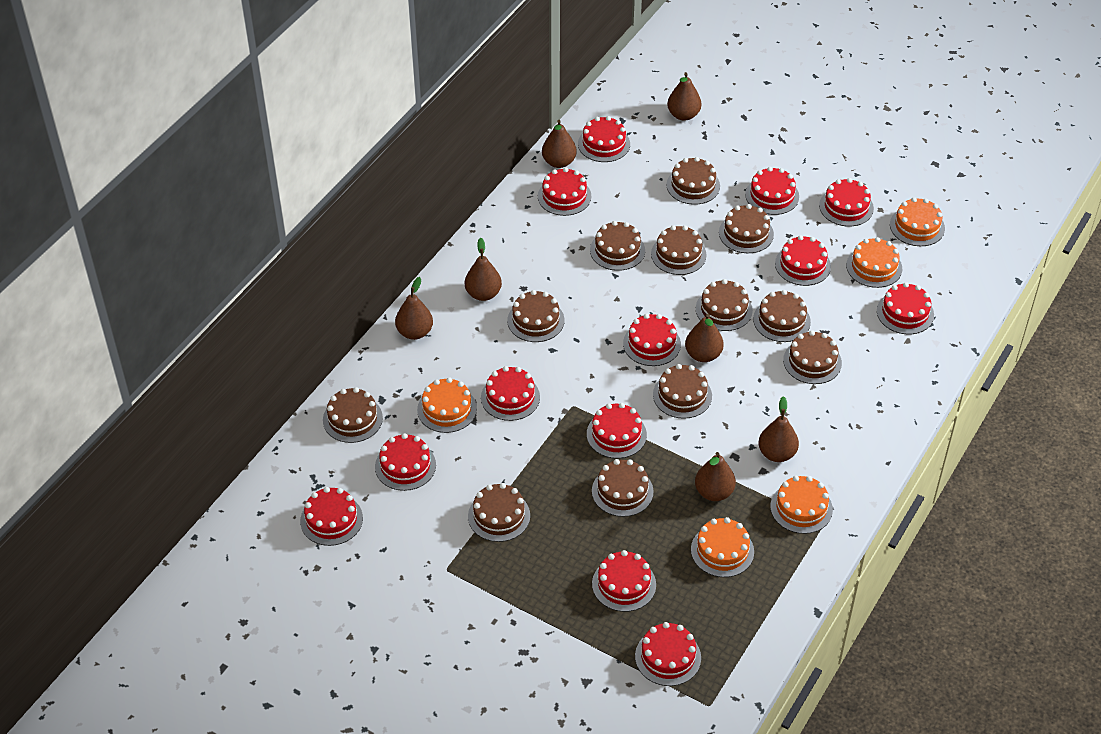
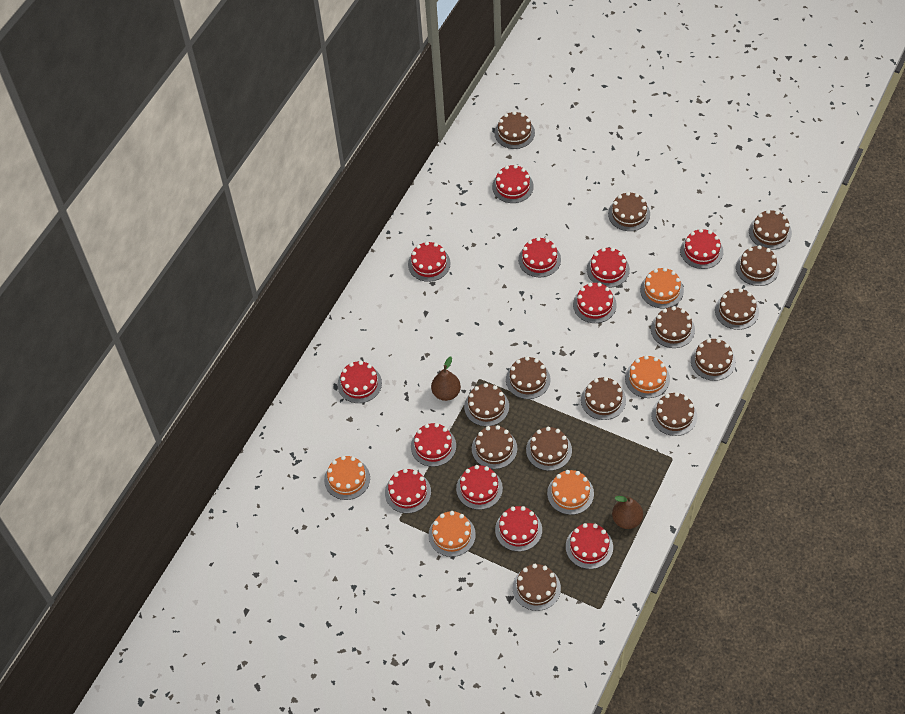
brown cake: [323,387,383,443] [468,483,530,542] [507,290,564,342] [590,221,645,271] [592,459,654,517] [651,225,707,275] [653,364,712,419] [666,157,720,205] [696,279,753,331] [719,204,774,253] [753,290,811,342] [783,330,842,384] = 12 -> [464,383,509,426] [472,425,517,469] [494,111,535,149] [506,356,550,399] [513,564,561,611] [526,426,572,471] [581,377,626,420] [608,192,650,231] [651,306,695,348] [652,392,697,436] [691,339,736,381] [715,288,759,330] [736,245,779,286] [749,210,792,250] = 14
brown pear: [395,277,433,340] [465,238,502,301] [542,120,577,168] [667,72,701,121] [685,314,724,362] [695,452,736,501] [759,396,799,462] = 7 -> [431,357,461,401] [612,496,643,529] = 2
red cake: [300,487,363,546] [375,433,436,491] [481,366,540,421] [538,167,592,216] [578,116,630,162] [587,403,647,459] [592,550,656,612] [623,314,681,366] [635,622,701,686] [745,167,799,215] [775,235,831,286] [819,178,874,226] [877,282,934,334] = 13 -> [337,361,382,403] [385,469,431,513] [408,241,451,282] [411,423,456,467] [456,465,503,510] [492,165,534,203] [495,506,542,552] [518,237,561,277] [566,523,613,569] [573,282,617,323] [587,247,630,288] [680,229,723,269] = 12

